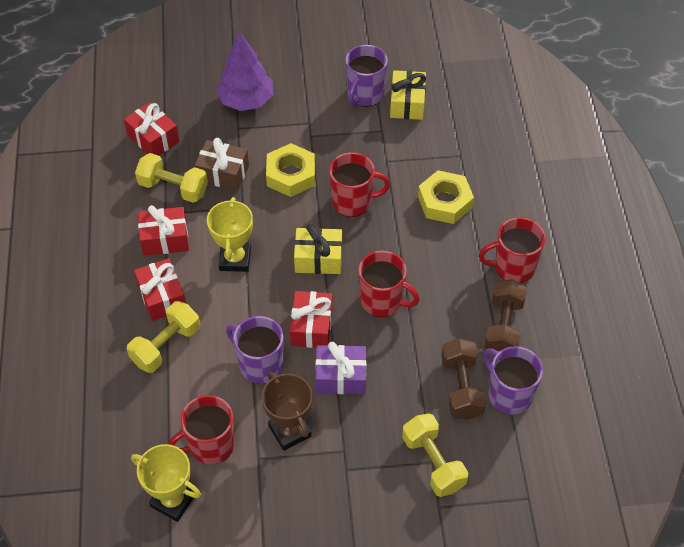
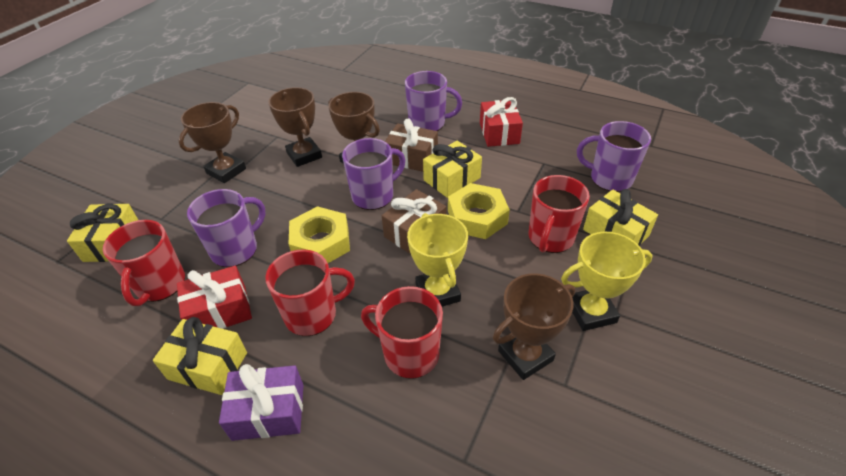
brown dumbbell: [441,338,486,420] [485,279,527,352] = 2 -> none = 0
brown gift: [195,138,249,191] = 1 -> [382,189,446,254] [385,118,438,172] = 2
brown trophy: [262,372,313,451] = 1 -> [179,102,246,183] [269,87,322,167] [328,92,380,164] [493,273,575,380] = 4
purple mug: [226,316,283,384] [345,45,388,107] [483,346,543,415] = 3 -> [187,189,266,267] [342,138,405,210] [405,71,462,131] [577,121,651,192] = 4
purple tree: [216,32,273,111] = 1 -> none = 0
red gift: [124,102,179,156] [134,258,186,321] [138,205,189,256] [290,291,333,348] = 4 -> [177,266,252,329] [480,97,523,147] = 2
yellow dumbbell: [127,301,200,373] [135,153,208,203] [402,413,468,497] = 3 -> none = 0
yellow gift: [294,224,342,274] [390,70,426,120] = 2 -> [67,203,138,262] [153,317,247,395] [423,141,482,198] [583,189,658,246] = 4

